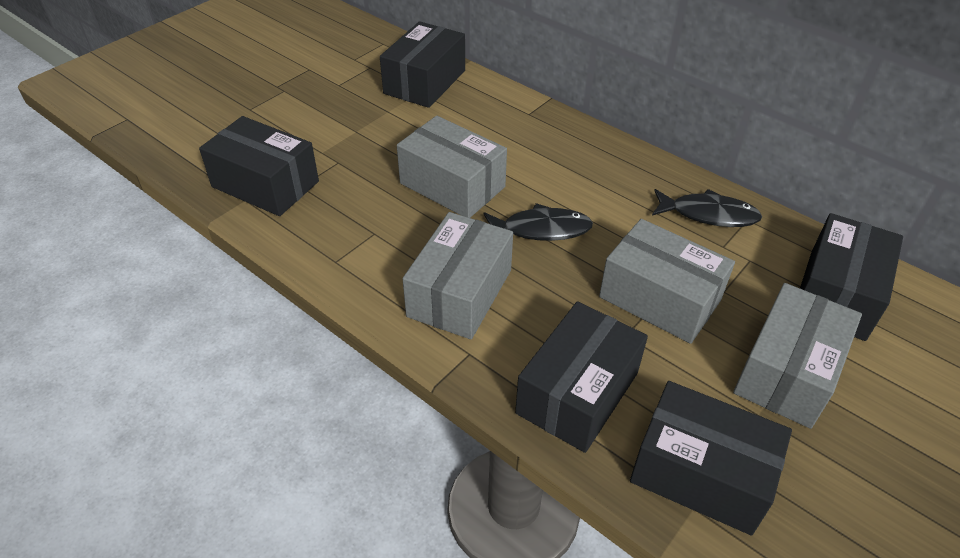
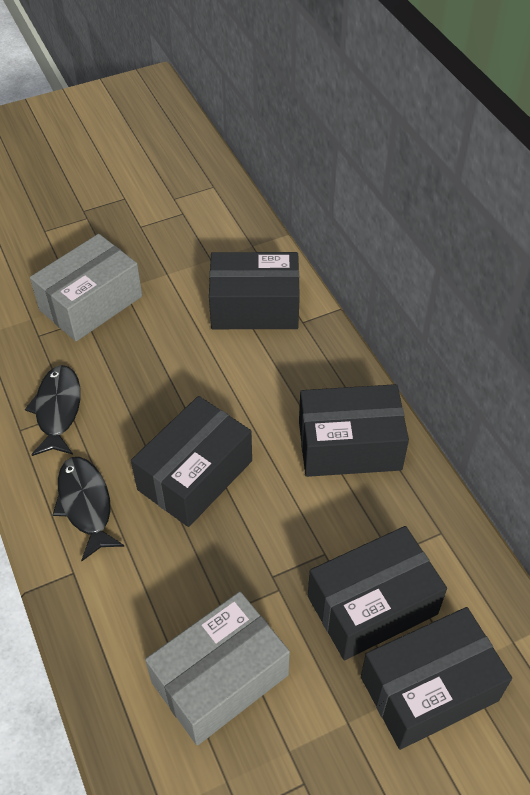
grey box: [397,116,507,218] [403,212,513,339] [599,219,735,344] [733,283,862,429] = 4 -> [30,234,142,341] [145,591,290,745] = 2

